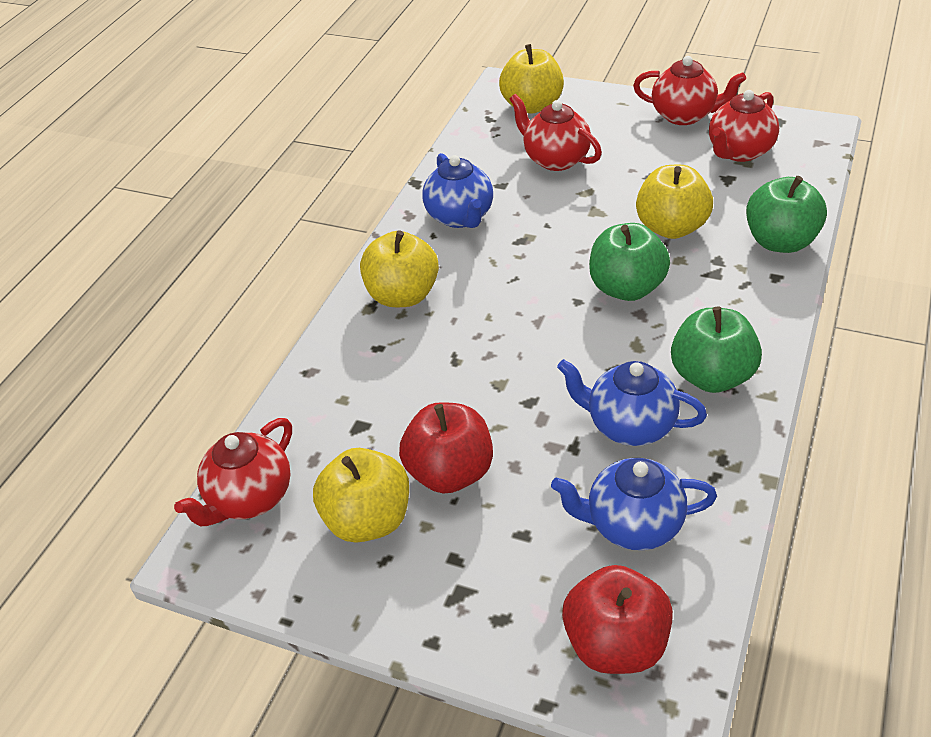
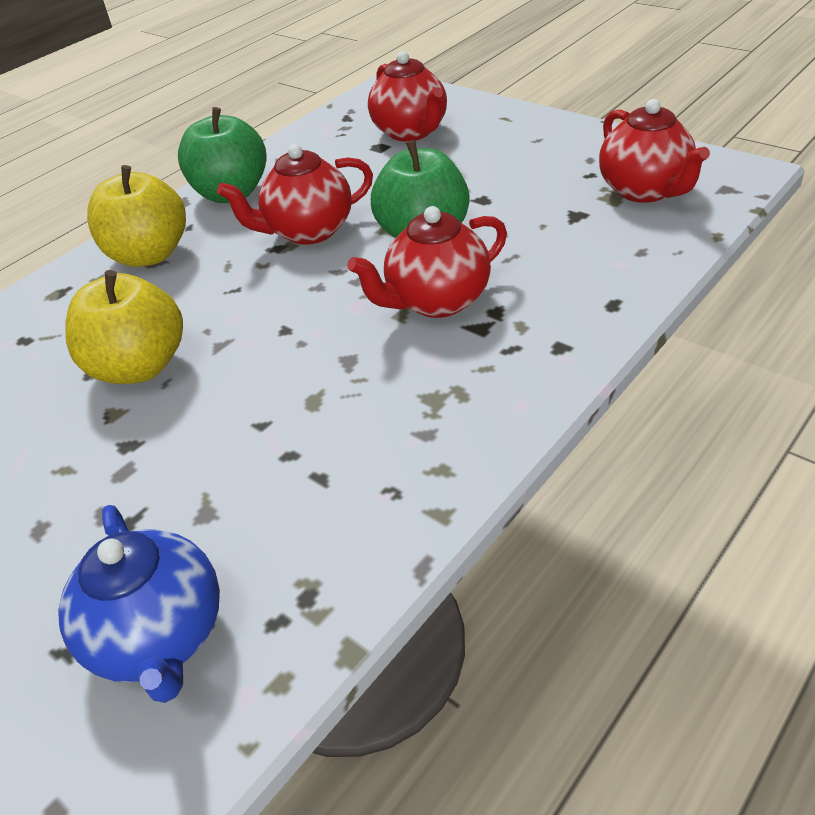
blue teapot: [422,153,493,228] [551,458,717,551] [557,359,707,446] = 3 -> [58,505,220,703] = 1
green apple: [589,223,670,301] [671,306,762,393] [746,176,827,253] = 3 -> [178,107,267,203] [371,140,470,238] = 2
red apple: [399,402,493,494] [562,565,673,674] = 2 -> none = 0
yellow apple: [313,448,409,543] [360,230,439,307] [499,44,564,114] [636,165,713,239] = 4 -> [66,270,183,384] [87,165,186,267] = 2

